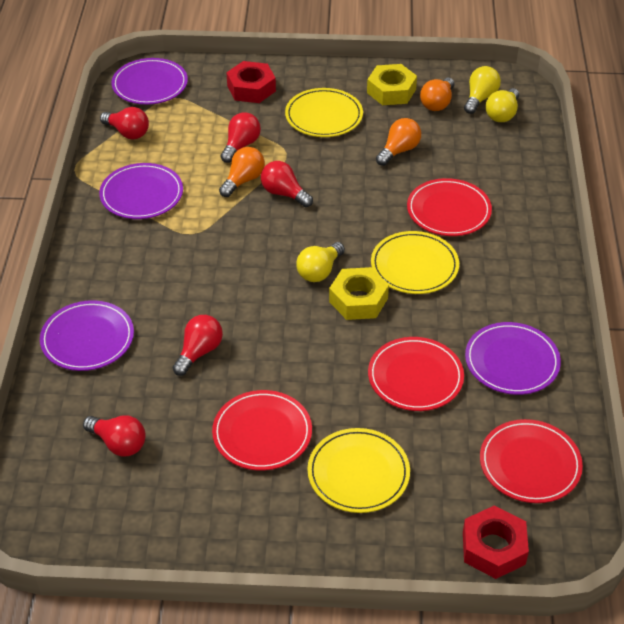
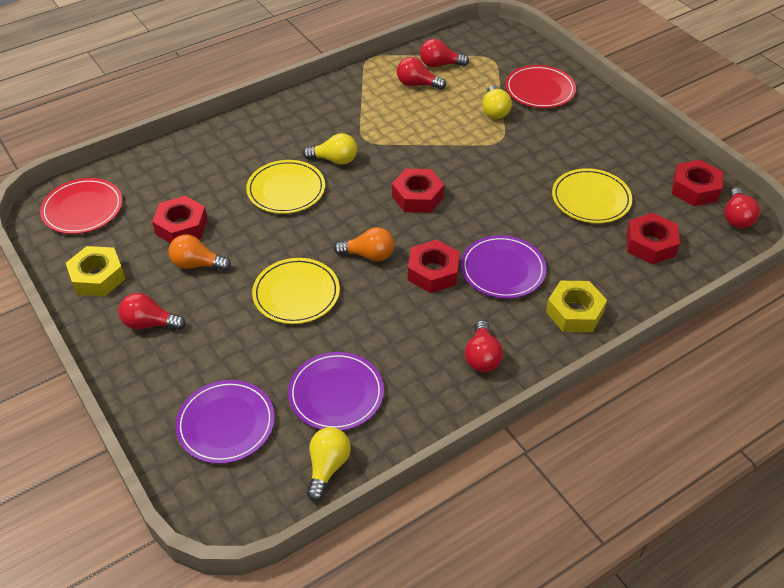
orange light bulb: [219,147,265,197] [376,118,421,166] [420,77,454,111] = 3 -> [169,235,231,271] [334,227,394,262] = 2
purple plate: [40,300,134,371] [99,163,183,219] [112,58,188,105] [465,322,561,395] = 4 -> [175,380,275,464] [288,352,384,431] [461,235,546,299] = 3
red nut: [226,61,276,103] [463,505,529,579] = 2 -> [152,196,208,243] [392,169,444,213] [408,240,460,293] [626,213,680,264] [672,160,723,206] = 5
red plate: [212,390,312,470] [368,337,464,411] [407,178,492,236] [480,419,583,503] = 4 -> [40,178,123,234] [505,65,576,108] = 2

